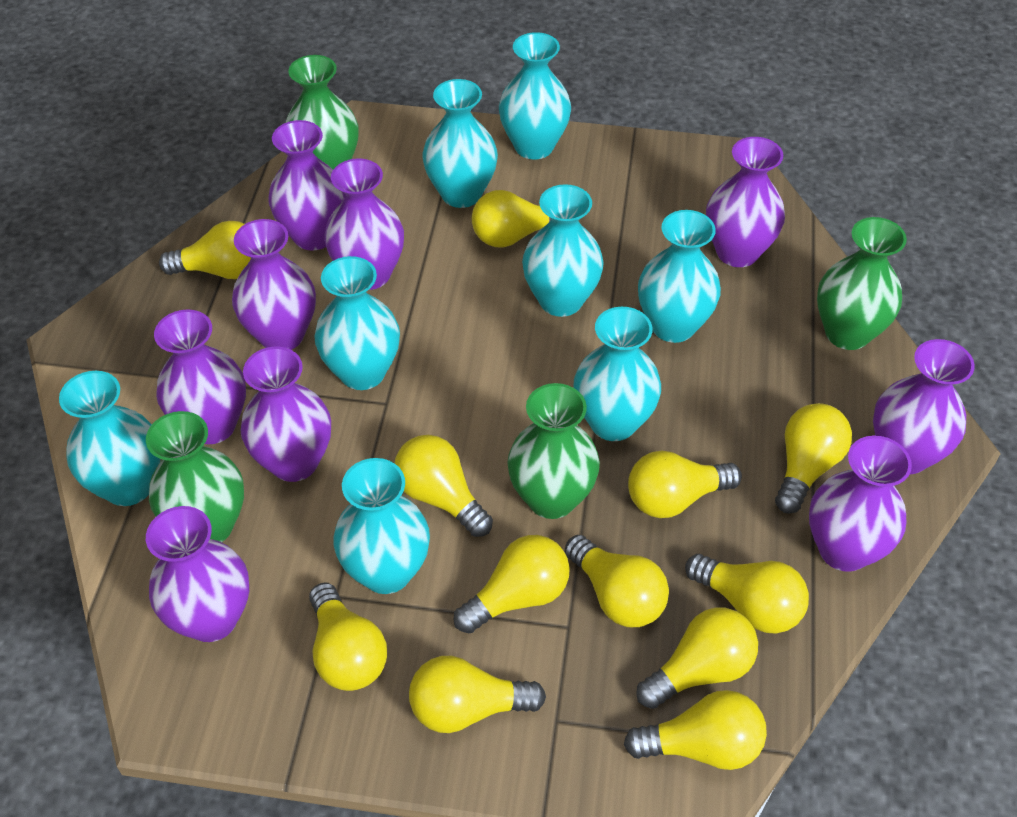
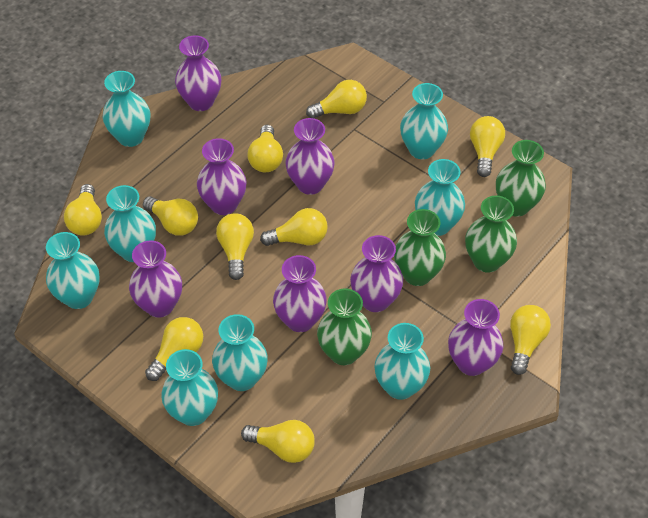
purple vase: [146,506,249,642] [154,309,246,444] [232,219,316,350] [240,347,331,482] [268,120,346,251] [324,158,404,290] [706,137,785,267] [809,435,912,572] [873,339,975,474] = 9 -> [129,240,182,318] [175,35,221,111] [197,138,246,215] [273,255,327,332] [285,118,335,195] [350,235,403,312] [448,299,503,376] = 7
yellow light bulb: [159,221,251,279] [309,583,387,691] [395,435,493,537] [409,656,546,733] [454,535,570,633] [472,190,552,247] [565,535,669,627] [624,690,767,770] [628,450,742,518] [636,607,758,709] [685,554,809,633] [775,403,852,514] = 12 -> [64,184,102,236] [143,196,198,236] [145,317,203,381] [216,213,254,280] [241,420,315,463] [248,125,283,172] [260,208,328,246] [306,80,367,118] [470,116,505,177] [510,305,551,375] = 10

